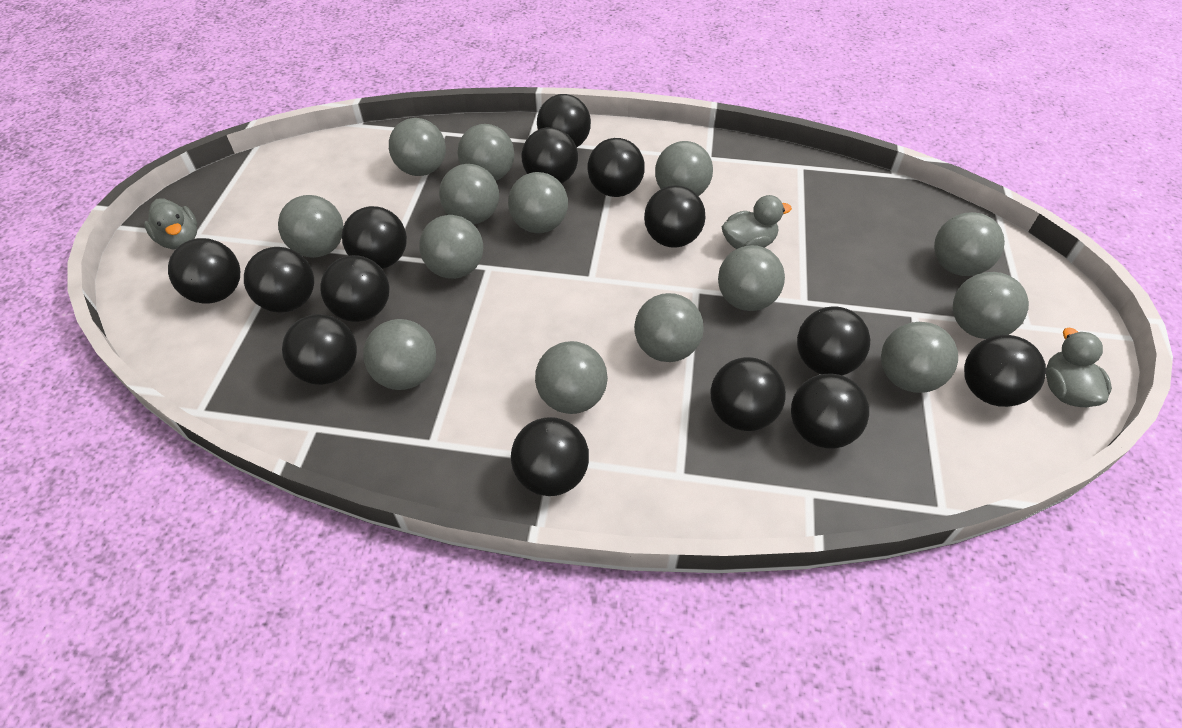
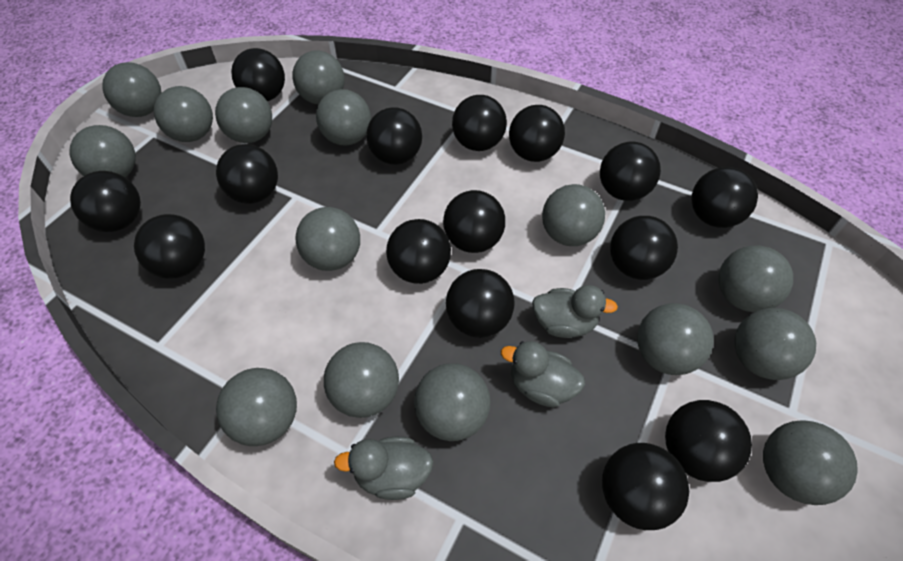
black ball: [168,238,240,304] [244,247,314,313] [282,314,357,385] [320,255,390,322] [342,206,407,269] [511,417,589,496] [521,127,578,184] [537,94,591,147] [587,138,645,197] [644,185,705,248] [711,357,786,431] [791,374,869,448] [797,306,870,375] [964,335,1046,407] = 14 -> [70,171,141,232] [134,214,205,279] [216,144,278,204] [231,48,285,101] [366,107,422,165] [386,219,451,284] [443,190,505,253] [446,269,514,338] [452,95,507,151] [509,105,565,162] [600,142,661,201] [602,443,689,530] [610,216,678,280] [665,400,752,482] [692,167,758,228] = 15
grey ball: [278,195,344,258] [363,319,436,390] [389,118,446,176] [419,215,483,279] [439,164,499,224] [458,124,514,181] [508,172,568,233] [535,341,608,414] [634,293,704,362] [655,141,713,196] [718,245,785,311] [881,322,958,393] [934,212,1005,276] [953,272,1029,339] = 14 -> [70,125,136,177] [102,62,161,117] [154,86,213,142] [215,87,272,143] [216,368,297,446] [293,50,345,104] [295,207,360,271] [316,89,371,146] [324,342,399,418] [414,363,491,441] [542,184,605,246] [637,303,714,375] [718,246,793,312] [734,308,816,380] [763,420,858,505] = 15

